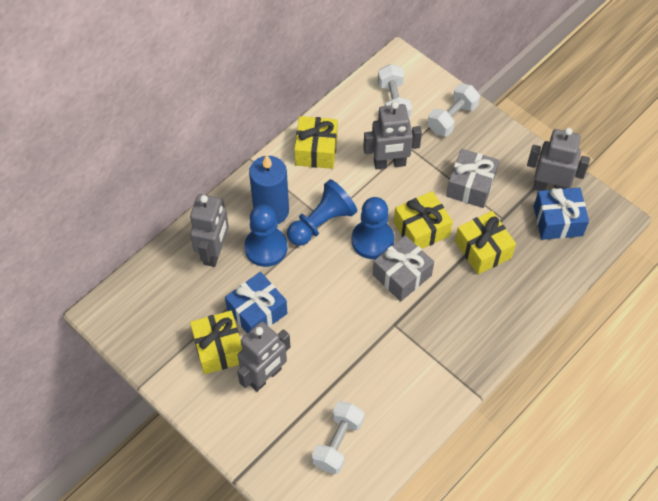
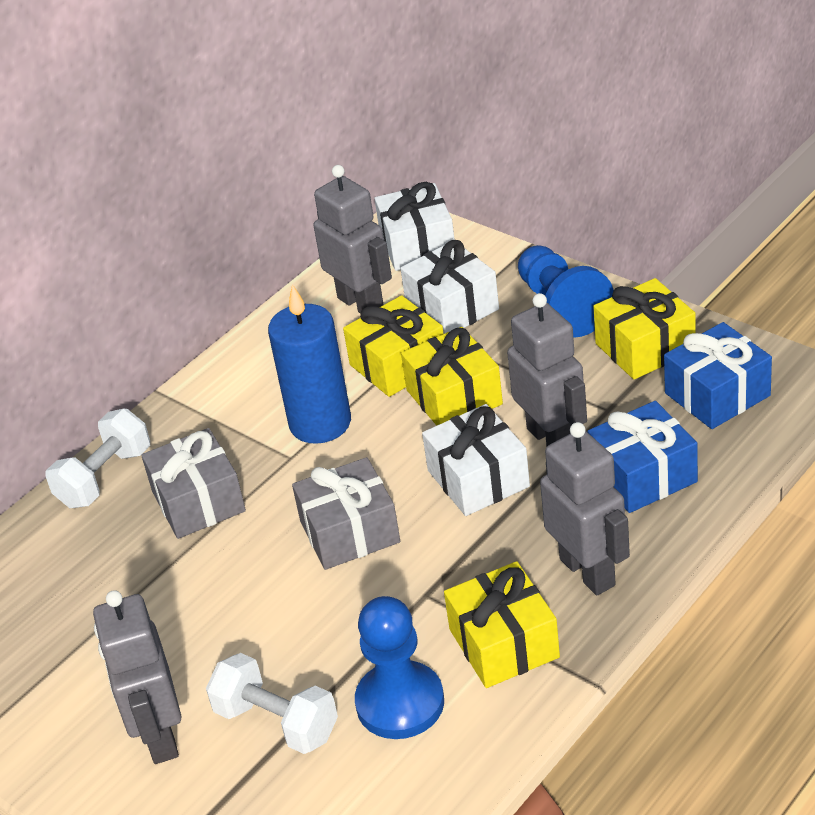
blue pawn: [244,205,287,267] [287,179,357,246] [352,197,394,259] = 3 -> [355,596,444,739] [518,245,614,338] = 2
white dumbbell: [312,401,364,474] [378,64,412,118] [428,83,480,136] = 3 -> [46,409,150,508] [206,653,338,754] = 2
white gift: none = 0 -> [374,182,455,271] [400,240,499,334] [422,404,530,516] = 3

